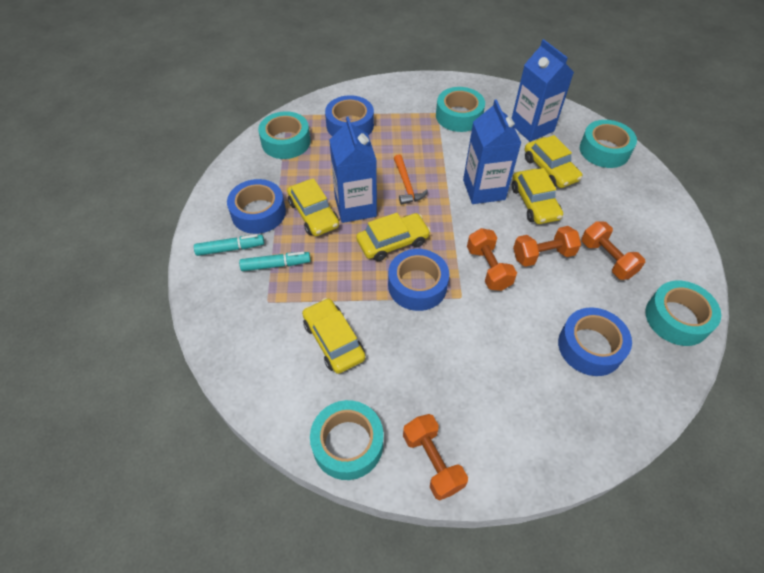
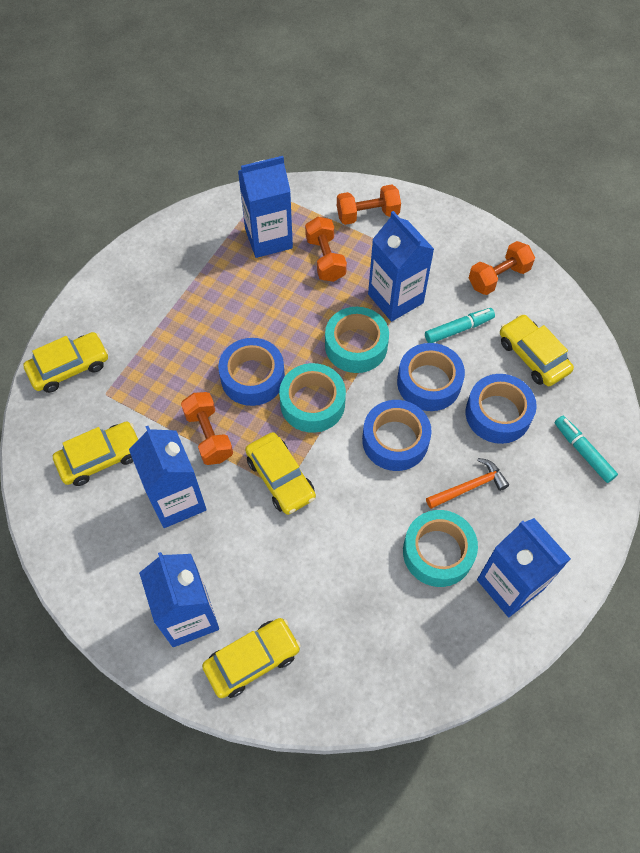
blue carton: [329,117,377,223] [463,99,521,204] [511,39,574,142] = 3 -> [129,426,206,528] [139,552,219,647] [238,156,293,258] [368,211,434,322] [477,518,571,617] = 5
turquoise tape: [258,111,311,159] [310,400,383,480] [436,87,485,132] [580,120,637,168] [645,281,721,346] = 5 -> [279,363,346,433] [325,307,389,373] [403,510,478,587] = 3

